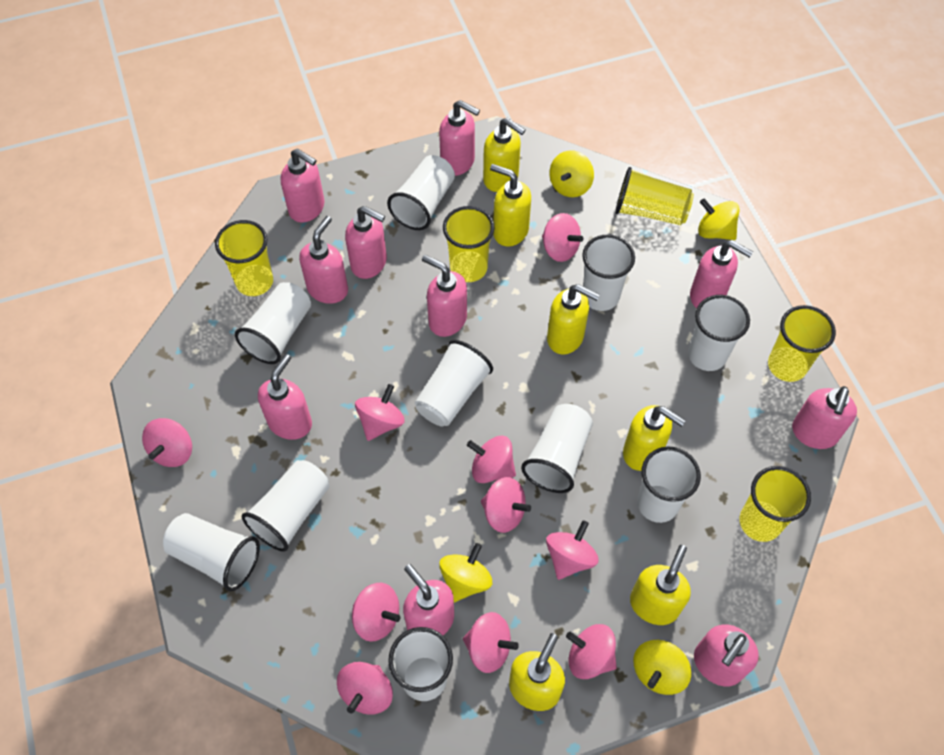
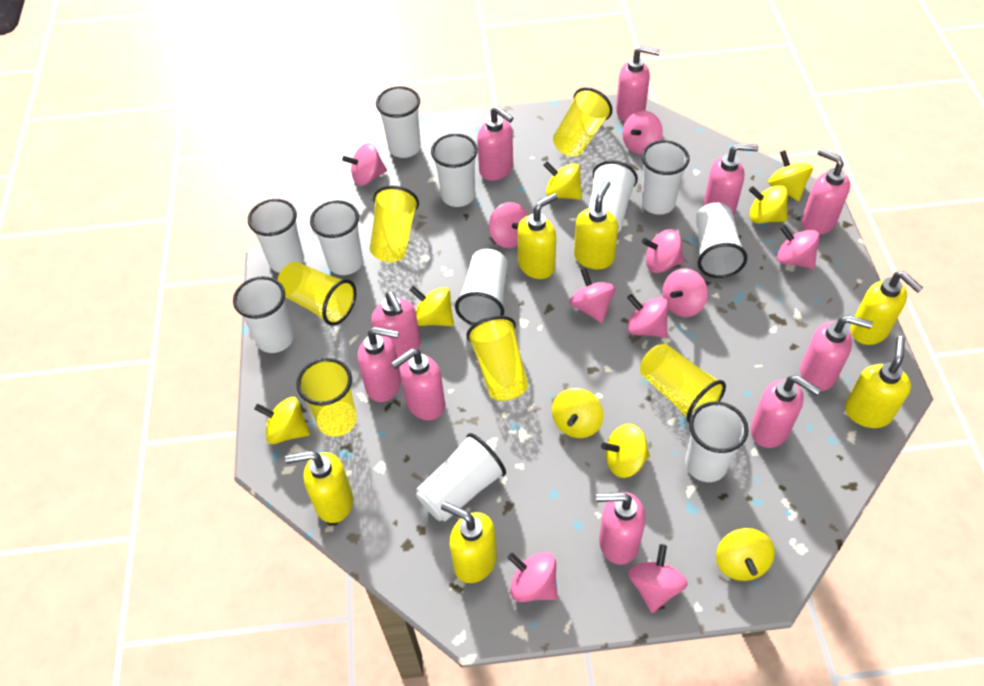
white cup: [163,513,260,591] [235,282,311,364] [242,460,330,552] [387,155,455,230] [388,627,453,701] [415,340,493,427] [521,404,593,493] [582,235,635,311] [637,447,701,523] [688,295,750,371] = 10 -> [233,276,294,353] [248,199,304,273] [310,200,363,275] [376,86,421,158] [416,433,506,522] [431,134,478,207] [455,249,508,325] [589,161,638,233] [641,140,690,215] [685,401,749,482] [696,203,747,278] = 11
yellow cup: [215,220,273,296] [443,206,494,282] [615,167,694,225] [740,466,811,542] [768,305,836,382] = 5 -> [278,262,356,326] [296,358,357,437] [370,186,419,262] [466,315,528,401] [553,87,612,157] [640,344,726,422] = 6
yellow spinning top: [439,543,492,603] [549,150,594,197] [633,640,691,695] [698,198,740,240] = 4 -> [254,397,310,444] [410,286,454,326] [544,162,582,200] [552,388,604,438] [601,424,650,478] [716,528,775,581] [749,185,788,224] [768,150,813,201] = 8

